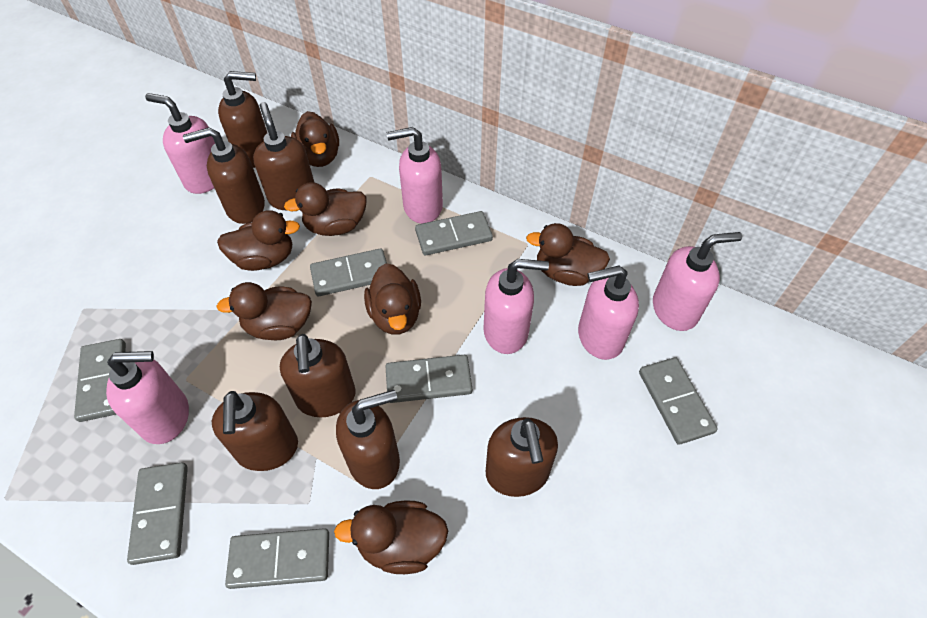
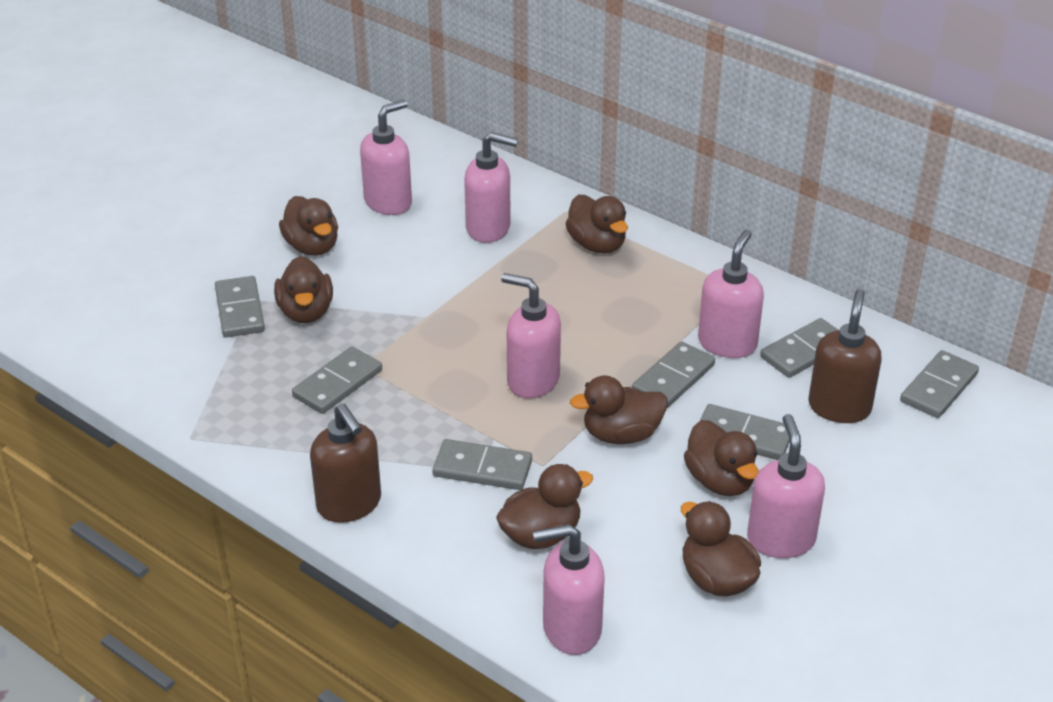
brown soap dispenser: [183,127,265,224] [212,391,298,471] [218,71,267,168] [253,102,314,210] [280,334,356,417] [336,390,400,489] [486,417,558,497] = 7 -> [310,404,381,523] [809,289,882,423] = 2

